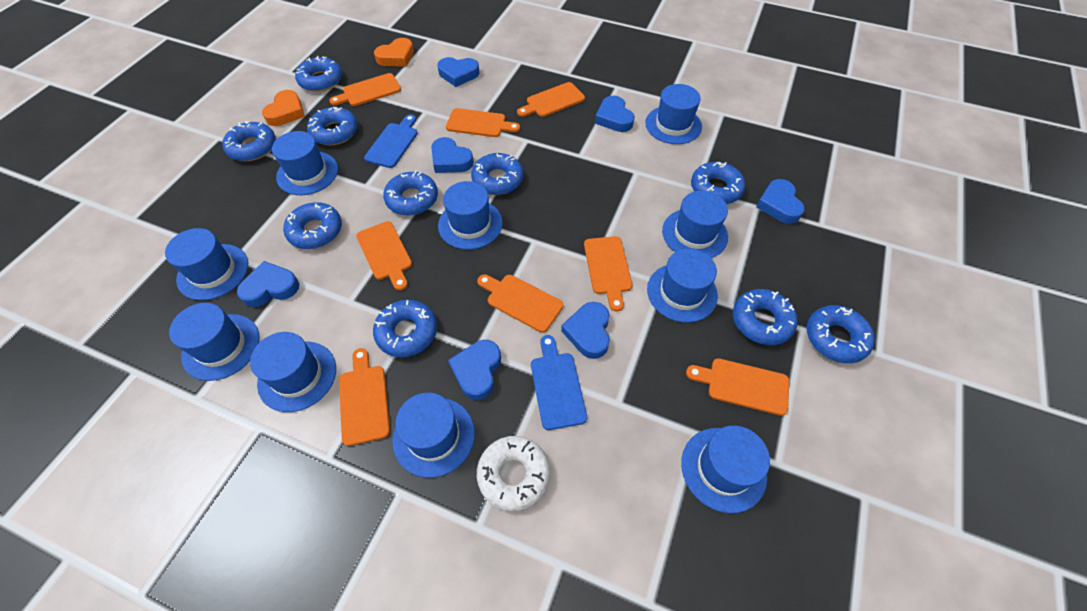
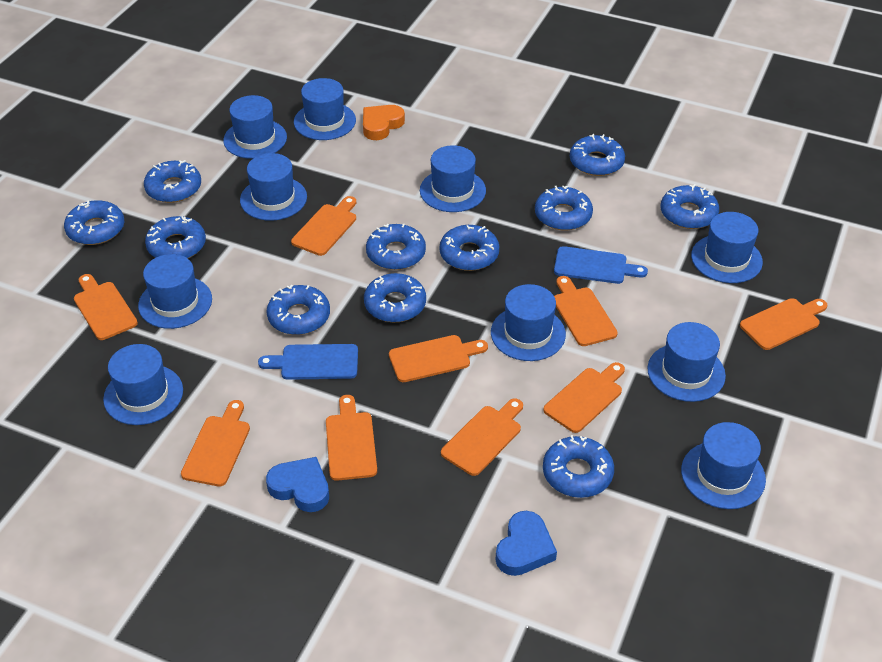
blue donut: [222,121,276,161] [283,202,342,249] [295,56,342,92] [307,107,358,145] [373,300,437,357] [383,170,438,215] [471,153,524,195] [691,162,745,204] [733,289,798,345] [807,305,875,363] = 10 -> [64,200,124,245] [144,160,201,203] [145,216,206,258] [267,285,330,335] [364,273,426,322] [366,224,426,270] [439,225,499,271] [535,185,593,231] [543,435,614,498] [570,134,625,176] [661,184,719,229] = 11
blue heart: [237,261,299,307] [431,137,474,173] [437,57,480,87] [448,340,501,400] [561,302,610,359] [595,95,635,132] [756,179,805,224] = 7 -> [266,457,329,512] [495,511,557,576] = 2
orange cutting board: [329,73,401,106] [339,348,390,446] [356,221,412,290] [446,108,520,137] [477,274,563,333] [517,82,585,117] [584,236,632,311] [686,358,789,416] = 8 -> [74,274,138,340] [181,400,250,486] [291,196,356,256] [326,395,377,481] [389,335,488,382] [441,398,523,476] [543,362,625,433] [554,276,618,346] [740,298,828,350] = 9
orange heart: [262,90,305,126] [374,38,414,67] = 2 -> [363,105,405,140] = 1
white donut: [477,436,550,511] = 1 -> none = 0

